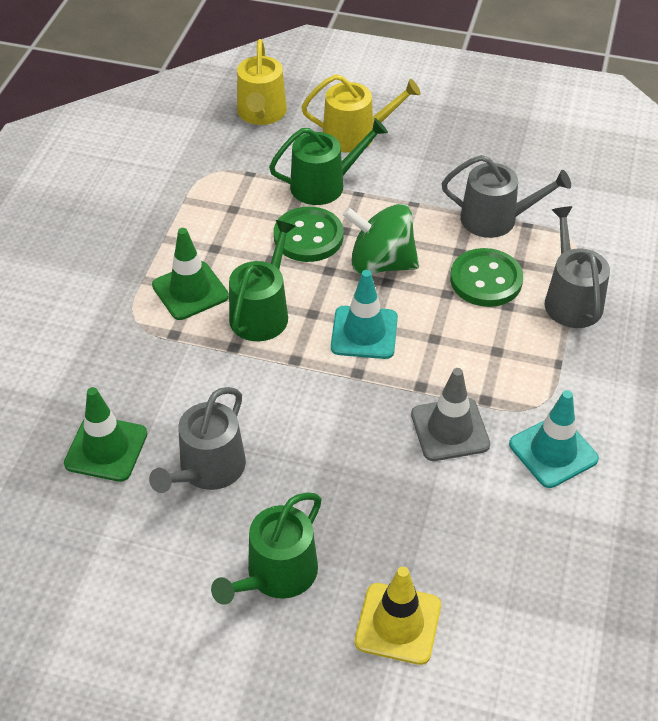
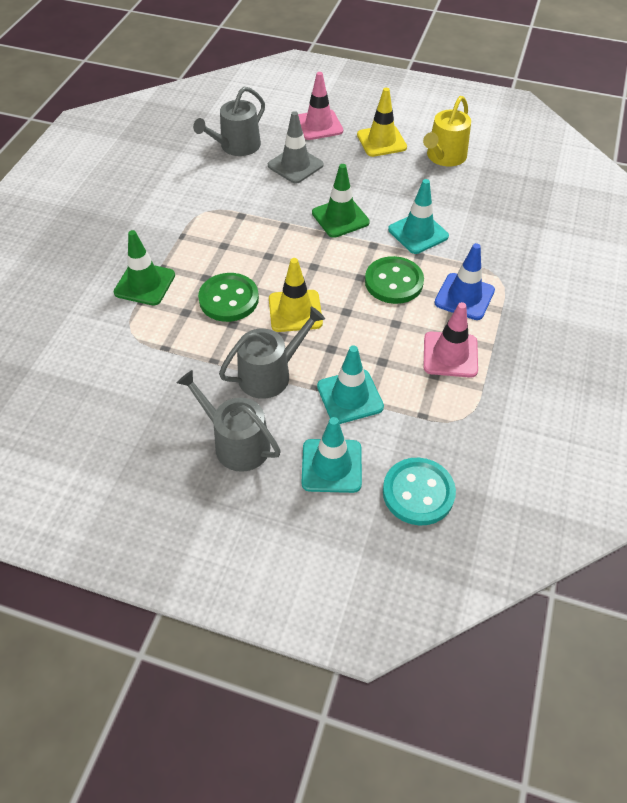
blue traffic cone: none = 0 -> [434,243,495,320] = 1
green spinning top: [343,204,419,274] = 1 -> none = 0
green watering can: [211,493,322,605] [229,220,296,341] [269,118,388,205] = 3 -> none = 0
pink traffic cone: none = 0 -> [298,72,343,140] [423,302,478,378] = 2
turquoise button: none = 0 -> [383,458,456,526] = 1
turquoise traffic cone: [331,270,398,359] [509,390,599,488] = 2 -> [302,417,362,493] [317,345,384,424] [388,179,449,254] = 3
yellow traffic cone: [355,567,441,665] = 1 -> [269,258,323,332] [357,88,407,157] = 2
yellow watering can: [237,39,287,125] [301,74,421,153] = 2 -> [423,96,471,166] = 1

